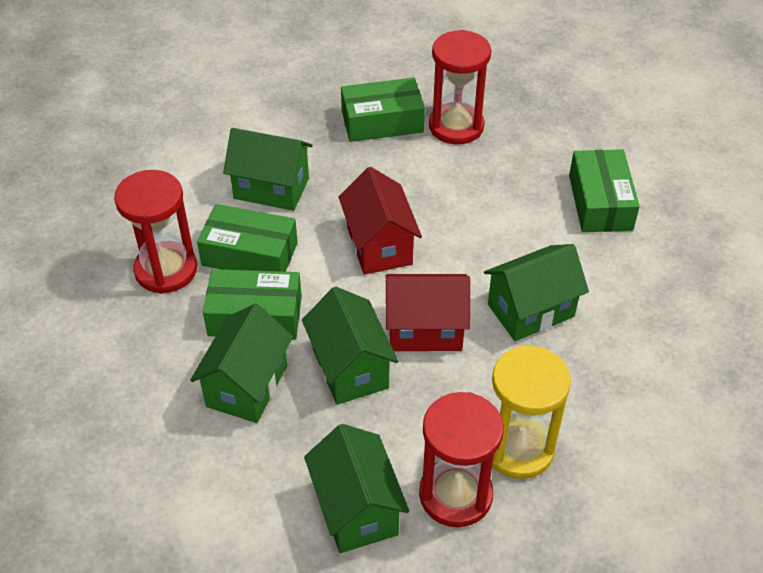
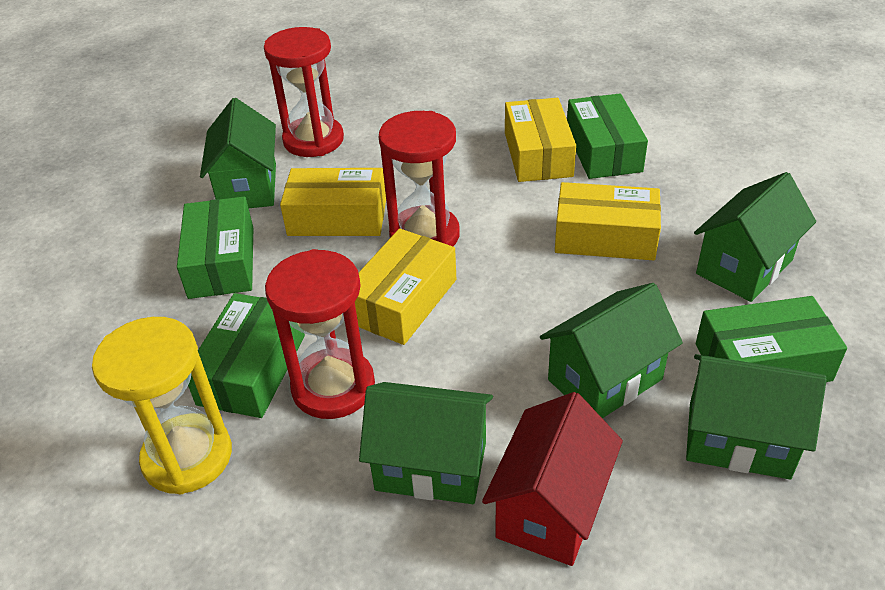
red house: [338,167,422,275] [386,274,470,351] = 2 -> [482,392,623,566] = 1
yellow box: none = 0 -> [280,168,386,236] [355,229,456,345] [505,98,576,182] [555,182,661,260] = 4

